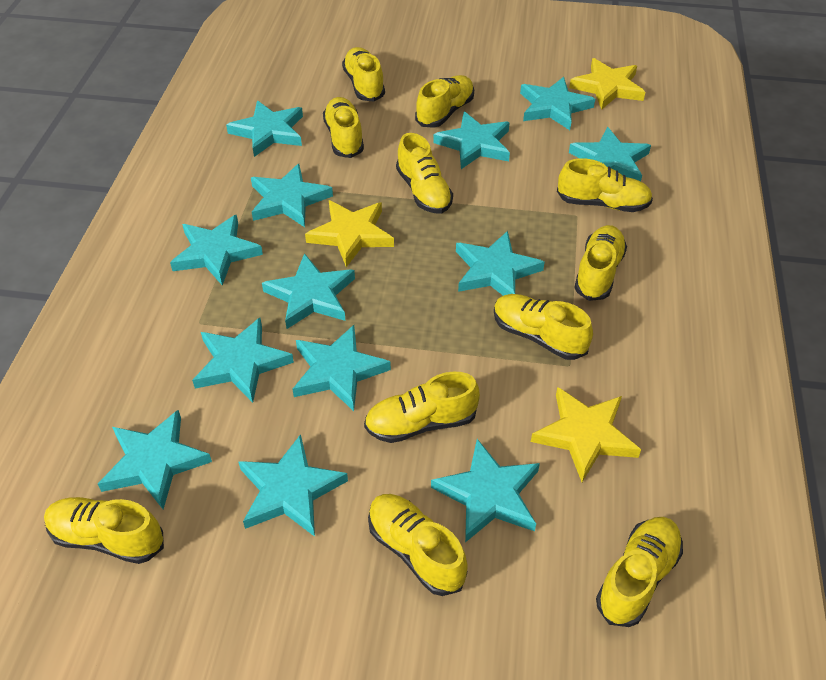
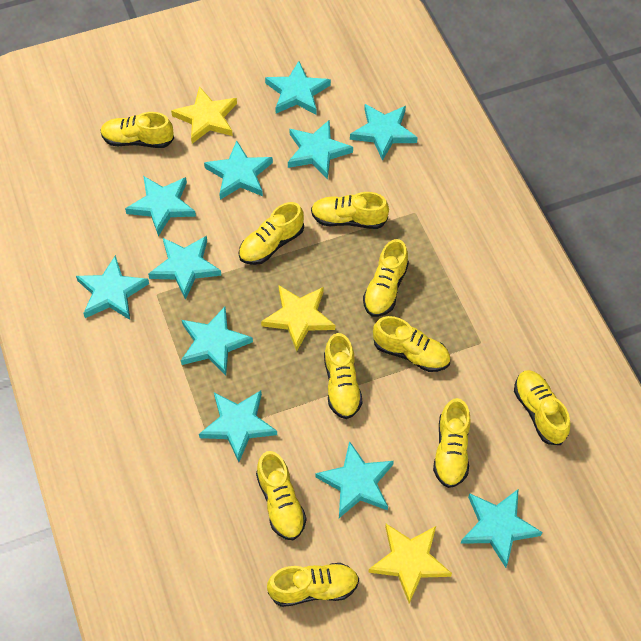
turquoise star: [98,410,212,510] [170,215,263,285] [192,318,294,403] [226,101,303,157] [238,434,348,537] [251,164,333,227] [262,253,355,329] [293,325,391,411] [431,439,540,542] [433,112,510,169] [456,231,545,296] [520,77,595,130] [569,127,651,182] = 13 -> [76,255,149,320] [125,176,196,236] [148,236,222,300] [181,307,253,376] [199,390,277,462] [204,141,273,200] [265,61,331,115] [288,120,353,179] [316,441,394,518] [350,104,418,161] [460,489,542,568] = 11
yellow shoe: [44,497,164,564] [323,97,364,158] [342,47,385,102] [364,372,480,443] [368,494,468,596] [396,133,453,214] [415,75,474,128] [494,294,593,360] [557,158,653,212] [574,225,627,301] [596,517,683,627] = 11 -> [100,112,174,148] [238,202,304,265] [256,451,306,540] [267,563,359,607] [311,192,389,229] [324,333,363,419] [363,239,409,317] [373,316,451,372] [433,398,471,488] [514,370,571,445] = 10

